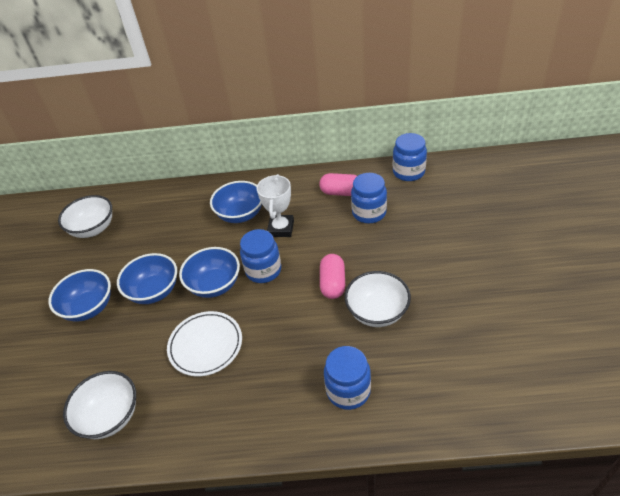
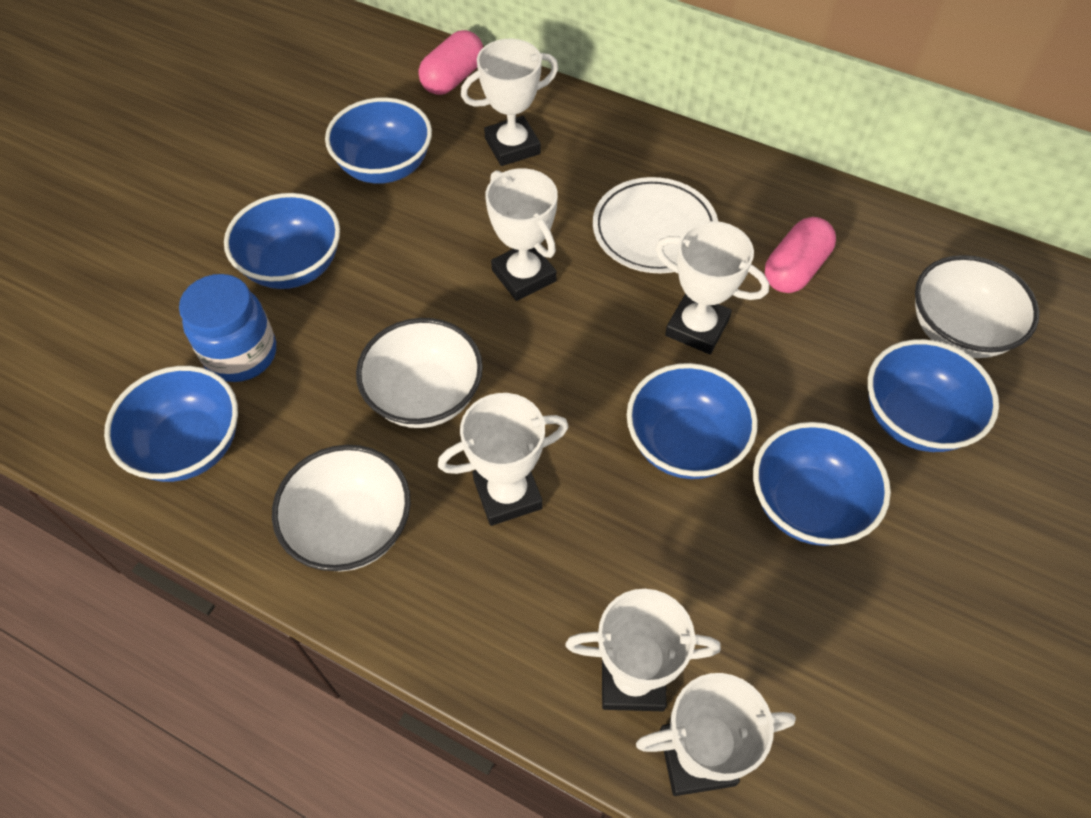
blue bowl: [48,269,111,322] [117,253,177,304] [179,247,240,298] [210,181,262,223] = 4 -> [104,366,238,482] [224,193,340,289] [325,97,432,184] [627,363,758,479] [753,422,891,546] [868,339,999,452] = 6
blue jar: [240,229,281,283] [324,346,371,410] [351,173,387,223] [393,133,427,181] = 4 -> [179,274,276,382] = 1
white trophy: [257,174,294,237] = 1 -> [438,393,569,526] [461,39,558,166] [485,168,558,301] [566,589,721,711] [636,673,796,796] [655,221,769,354] = 6

